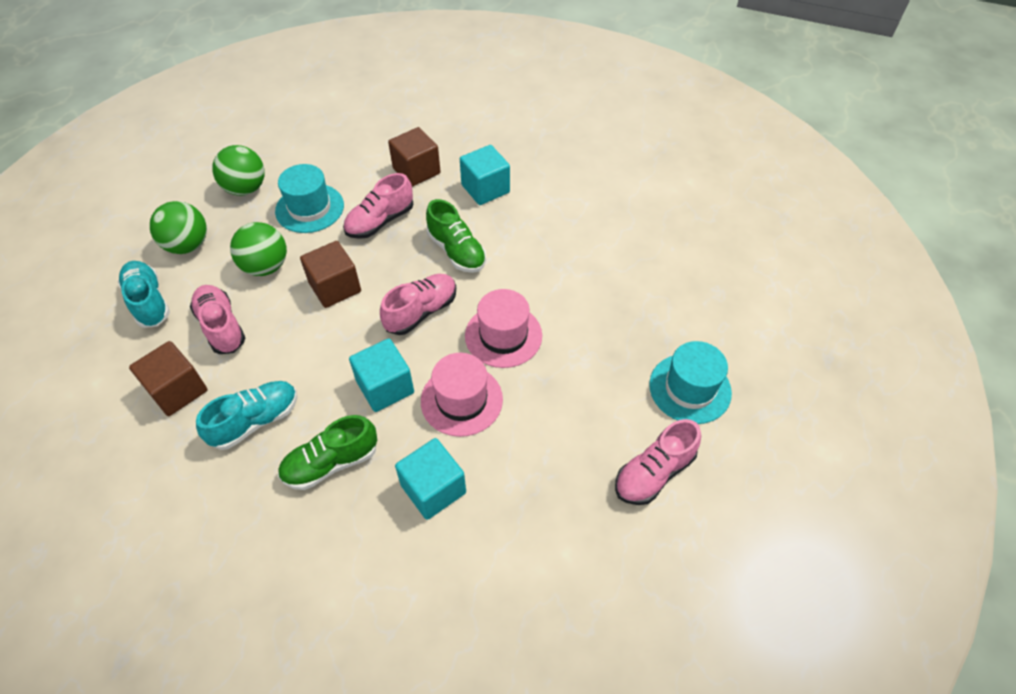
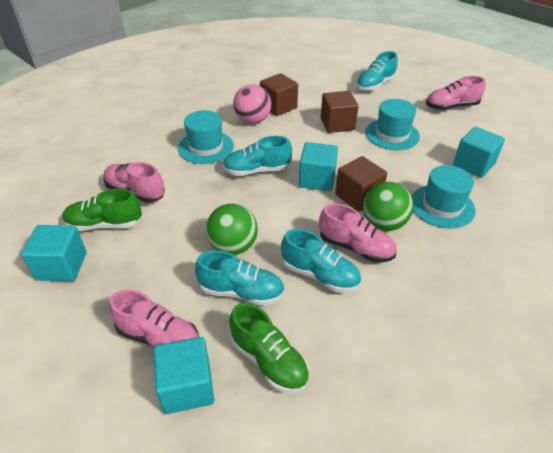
green ball: [150,201,207,254] [213,145,265,196] [230,222,287,276] = 3 -> [206,203,258,255] [363,182,413,231] = 2
pink ball: none = 0 -> [233,84,271,124] = 1
pink hat: [421,353,503,437] [465,289,542,368] = 2 -> none = 0
turquoise cube: [349,338,414,412] [395,438,466,520] [460,145,510,205] = 3 -> [21,225,87,281] [154,337,214,414] [299,142,338,191] [453,127,505,178] = 4
turquoise hat: [275,164,344,233] [649,341,732,424] = 2 -> [178,110,234,164] [365,99,420,150] [411,165,476,228] = 3
turquoise shoe: [118,261,170,328] [196,381,298,450] = 2 -> [195,250,284,306] [223,136,292,176] [281,229,361,293] [356,51,398,91] = 4

